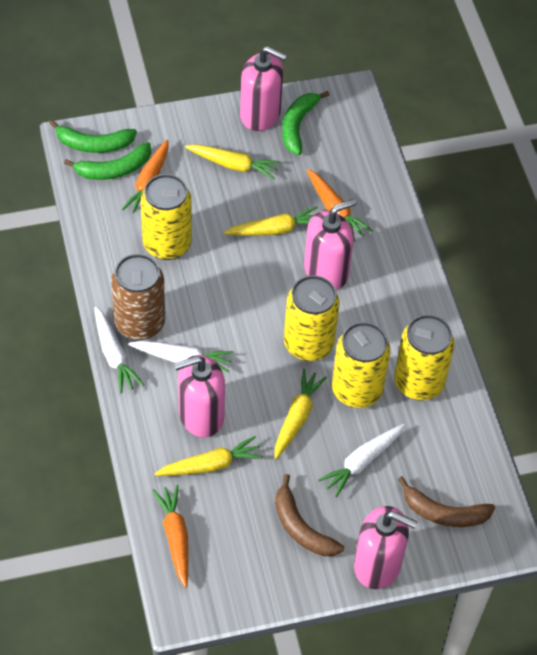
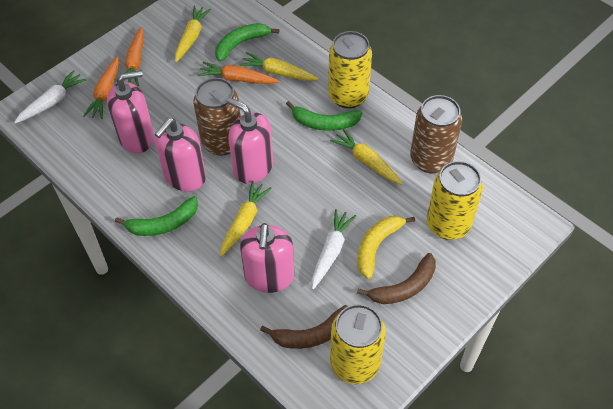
brown can: [111,254,165,340] = 1 -> [193,78,241,156] [410,95,462,173] = 2
white carrot: [94,306,144,394] [128,341,234,373] [318,424,405,497] = 3 -> [14,70,86,124] [312,209,356,290] = 2
yellow banana: none = 0 -> [357,216,415,279] = 1
yellow can: [141,174,192,260] [284,275,340,361] [332,322,391,408] [394,315,455,400] = 4 -> [328,31,372,108] [330,304,386,384] [427,161,483,240] = 3

